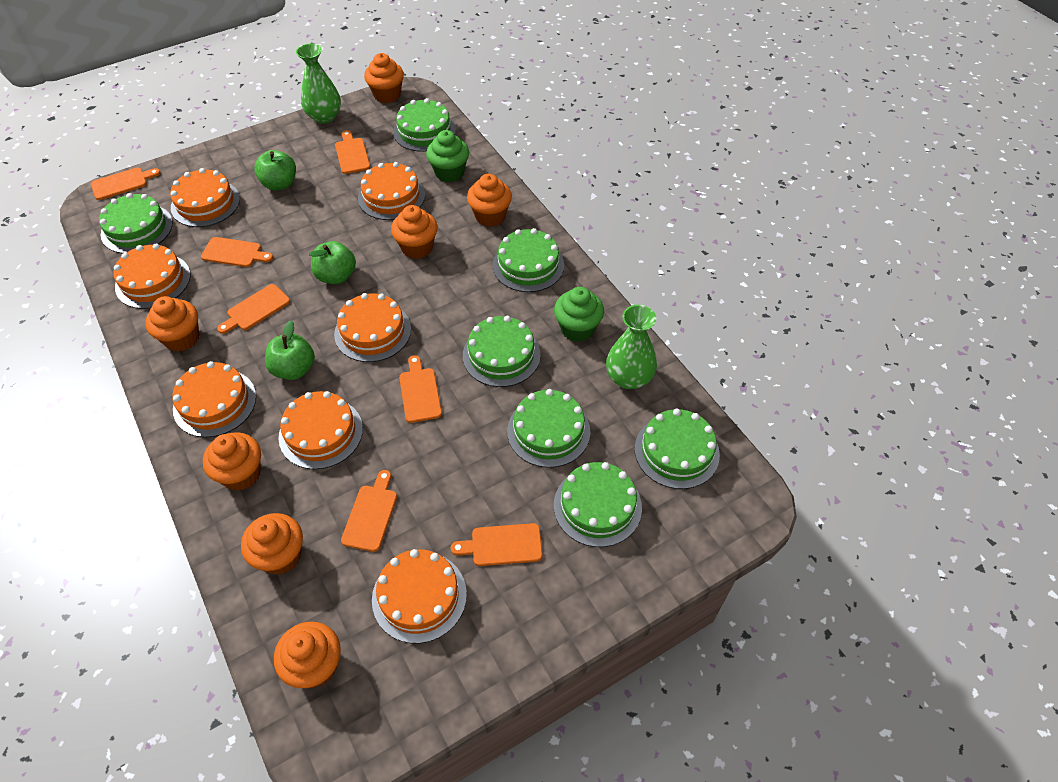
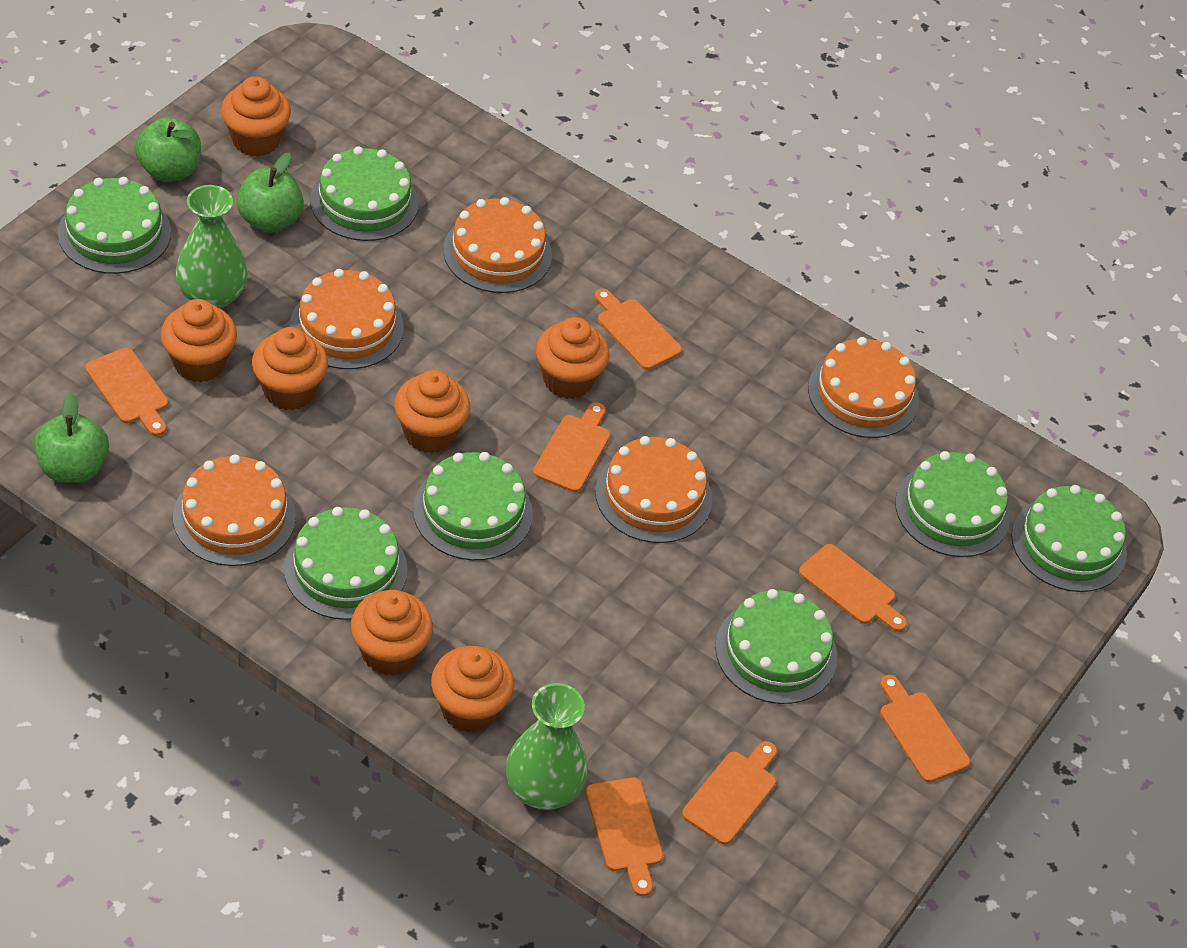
green cupcake: [426,130,469,182] [554,287,604,342] = 2 -> none = 0
orange cake: [114,244,191,309] [170,168,240,227] [172,361,256,437] [279,391,363,469] [334,293,411,362] [358,162,425,220] [372,549,467,643] = 7 -> [173,454,296,566] [290,269,404,369] [443,197,552,293] [595,436,712,543] [808,337,919,438] = 5

